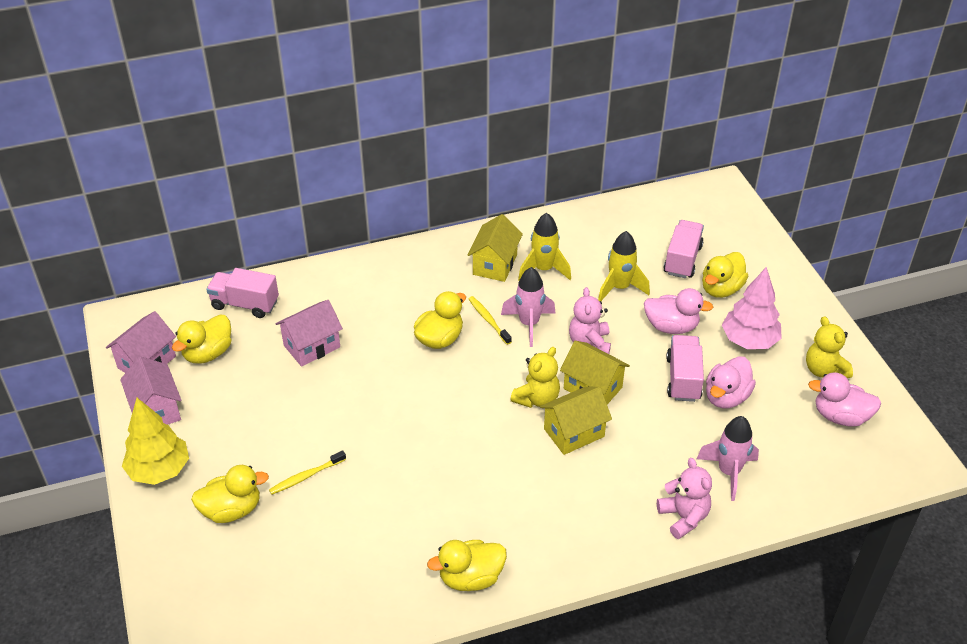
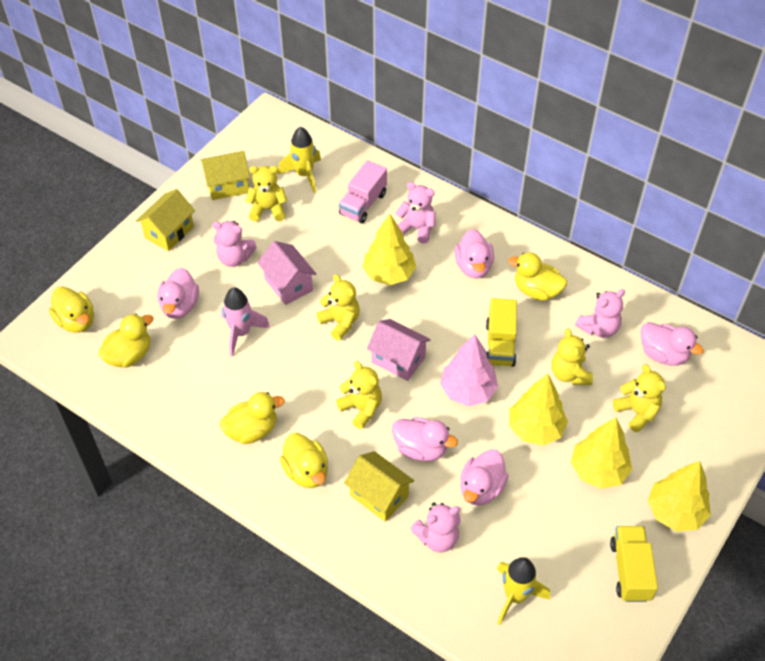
pink duck: [644,288,713,334] [706,356,756,408] [808,372,881,427] = 3 -> [157,268,199,319] [392,417,458,461] [455,229,494,278] [460,449,509,506] [641,322,704,365] = 5
pink house: [106,311,176,373] [120,356,181,425] [275,300,343,367] = 3 -> [258,241,316,305] [367,319,431,381] = 2
pink rocket: [501,267,555,347] [697,416,759,501] = 2 -> [221,288,270,357] = 1
pink teddy bear: [569,287,611,354] [657,458,712,539] = 2 -> [213,221,257,267] [396,182,436,244] [410,503,461,552] [575,289,625,338] = 4
pink truck: [206,268,279,318] [663,220,704,278] [666,335,704,402] = 3 -> [339,160,387,224] = 1
yellow teddy bear: [510,347,560,408] [806,316,853,378] = 2 -> [245,166,287,221] [317,274,360,341] [336,361,382,429] [551,329,593,385] [613,364,666,433] = 5
yellow toothbrush: [269,450,346,495] [469,296,512,345] = 2 -> none = 0
yellow tree: [122,398,189,485] = 1 -> [363,214,416,285] [509,374,568,446] [571,417,632,489] [648,461,711,532] = 4
yellow truck: none = 0 -> [486,298,517,367] [610,526,658,602] = 2

